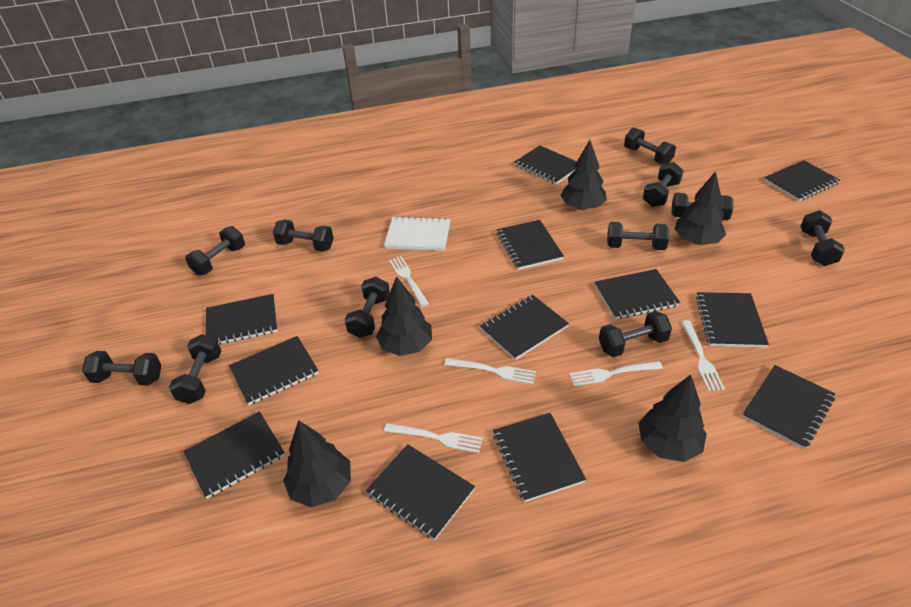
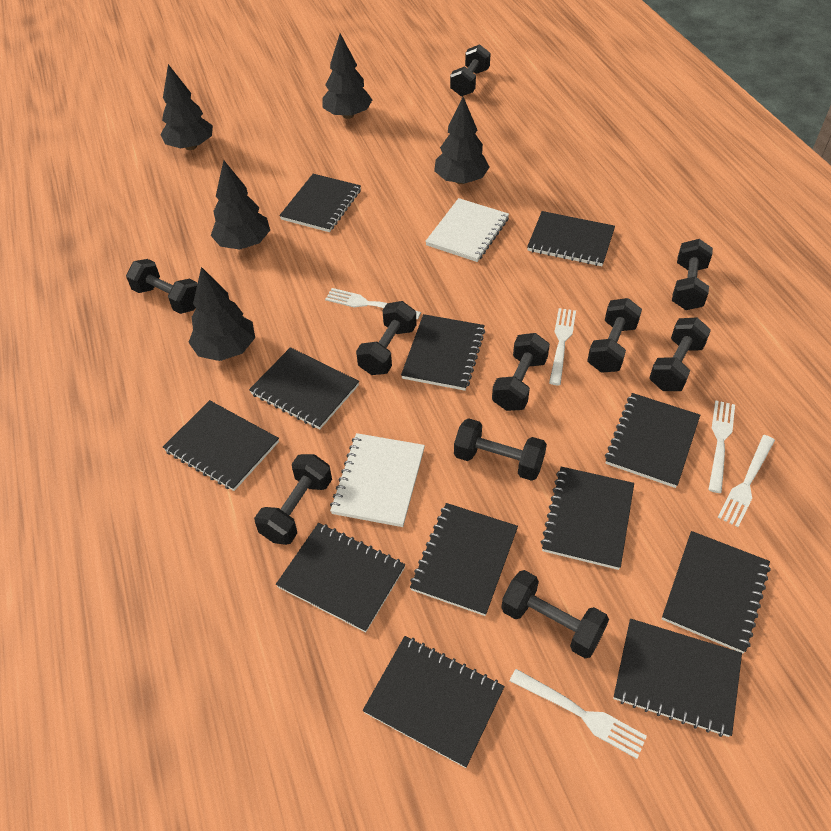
black dumbbell: [82,351,161,386] [169,334,221,404] [185,226,245,275] [273,219,334,252] [345,277,390,338] [599,311,672,357] [607,222,669,250] [624,127,676,164] [643,162,684,207] [671,193,733,220] [800,210,845,266] = 11 -> [126,259,197,314] [254,454,332,545] [356,301,417,375] [450,44,491,97] [454,418,547,481] [492,333,550,411] [501,570,609,658] [587,298,642,373] [649,317,711,391] [672,239,713,310] = 10
white notebook: [384,216,451,251] = 1 -> [330,433,425,527] [425,198,509,262] = 2

